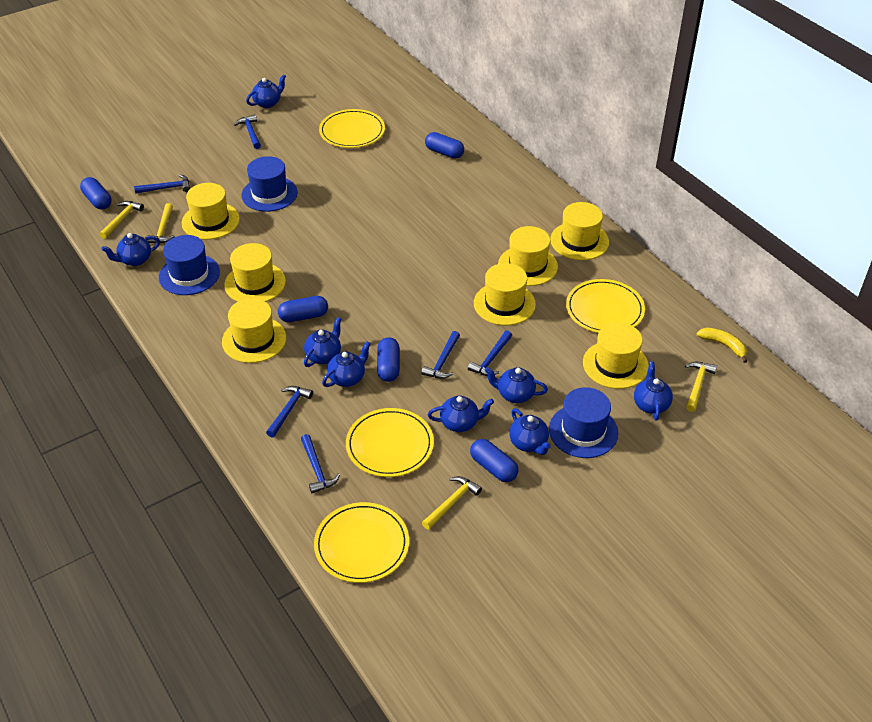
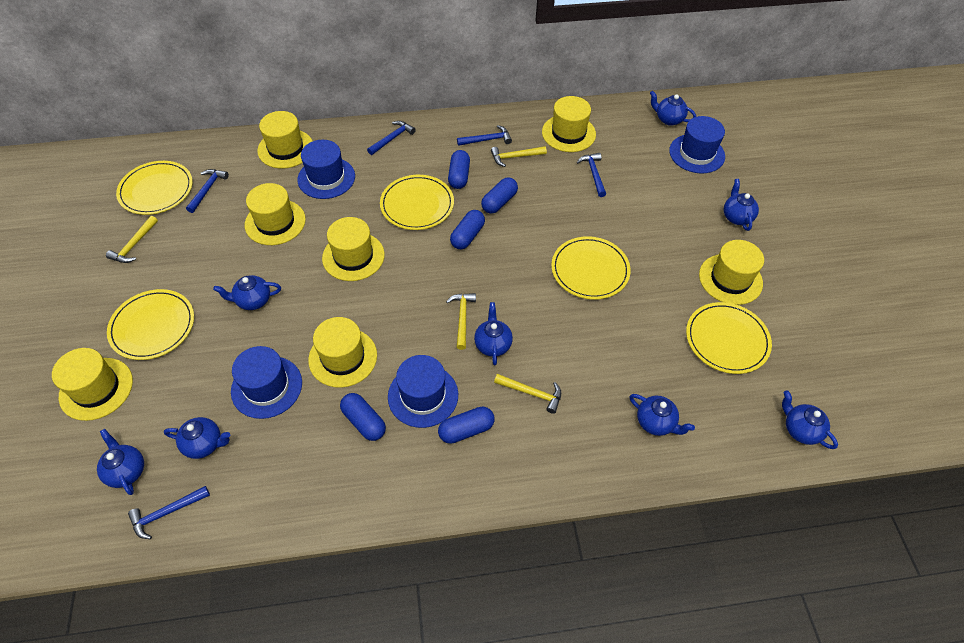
blue hammer: [134,174,190,194] [234,114,261,149] [266,386,313,438] [301,434,340,493] [421,331,460,379] [468,330,512,376] = 6 -> [128,486,210,539] [186,169,229,213] [367,121,416,155] [457,125,512,146] [577,153,606,197] = 5
blue hat: [159,235,220,295] [241,156,298,212] [549,387,618,458] = 3 -> [231,346,302,419] [297,140,355,199] [388,355,458,428] [669,116,725,173] = 4
yellow banana: [697,327,747,363] = 1 -> none = 0
yellow plate: [314,502,409,583] [319,109,385,148] [346,408,434,477] [566,279,645,333] = 4 -> [107,289,194,360] [116,161,193,215] [380,175,454,230] [551,236,631,300] [686,302,772,374] = 5

